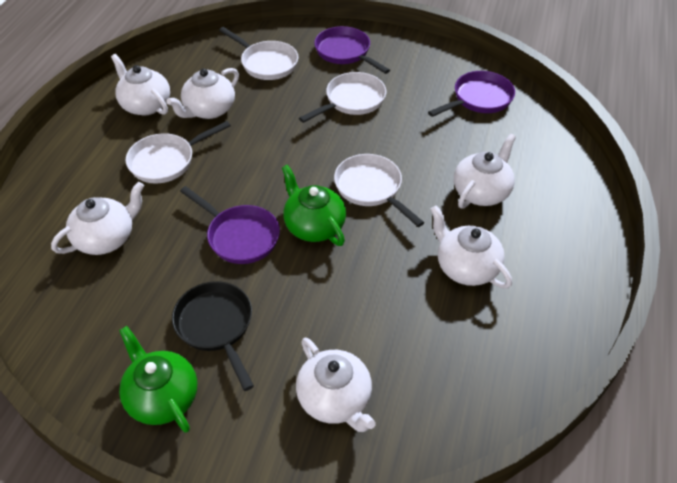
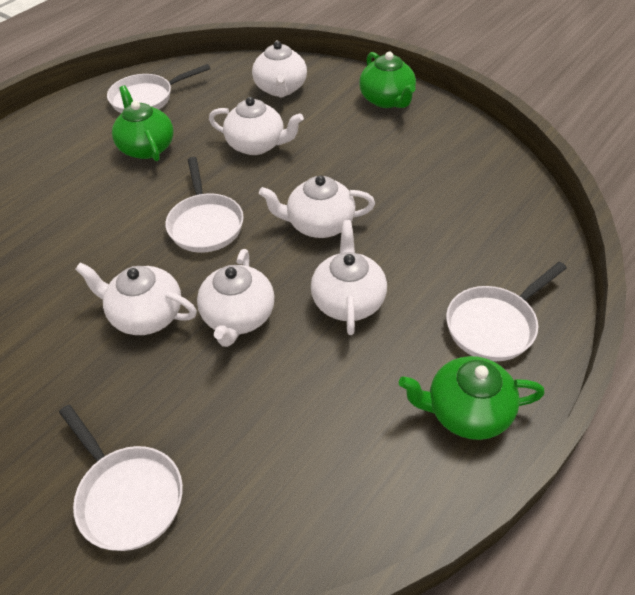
black pan: [172,281,254,391] = 1 -> none = 0
green teapot: [119,326,197,433] [282,165,346,246] = 2 -> [112,86,173,161] [359,52,416,108] [399,356,545,440] = 3
purple pan: [180,186,280,264] [314,26,390,74] [428,71,515,117] = 3 -> none = 0

